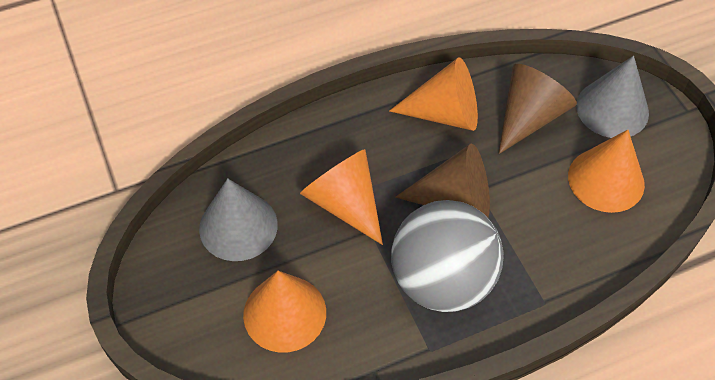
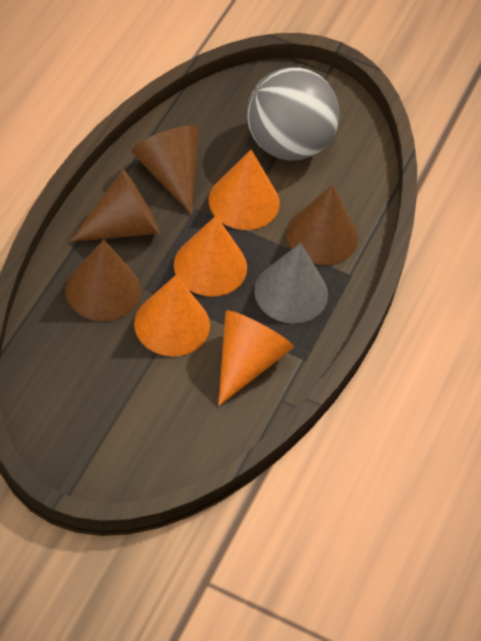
brown cone: [395,143,490,217] [499,64,577,154] = 2 -> [65,240,141,321] [70,169,160,242] [131,126,199,215] [286,185,358,265] = 4
grey cone: [199,178,278,261] [576,56,649,138] = 2 -> [254,243,328,324] = 1

